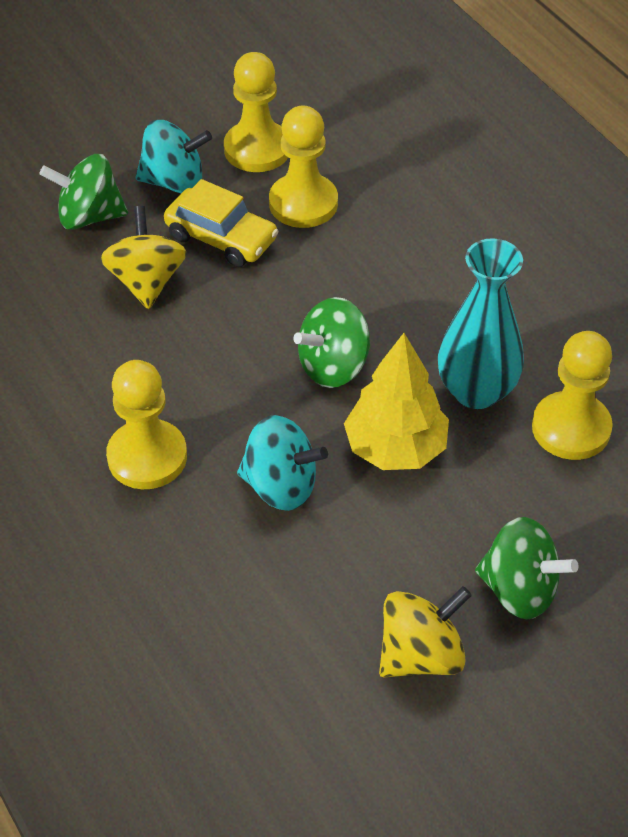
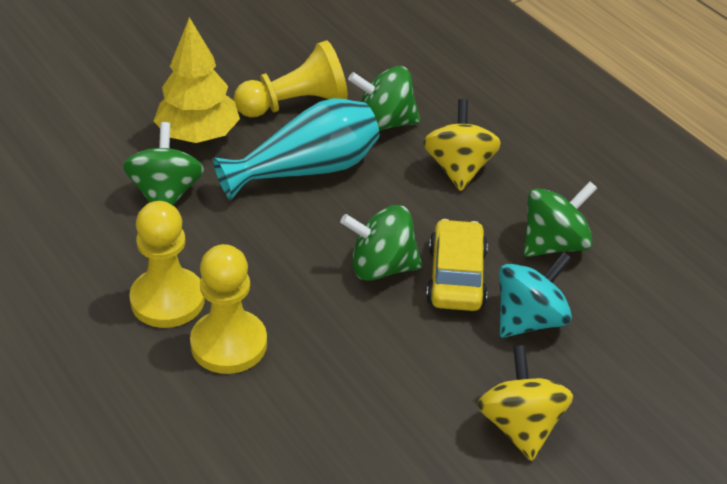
green spinning top: [39,154,128,230] [293,297,370,388] [475,517,578,620] = 3 -> [123,122,204,205] [340,205,422,281] [348,66,420,131] [524,181,597,257] = 4
turquoise spinning top: [136,120,212,193] [237,415,328,511] = 2 -> [499,252,572,338] = 1
yellow pawn: [106,360,187,489] [224,52,288,172] [269,106,338,228] [532,331,613,460] = 4 -> [129,201,205,328] [190,244,267,374] [234,40,348,117] = 3

